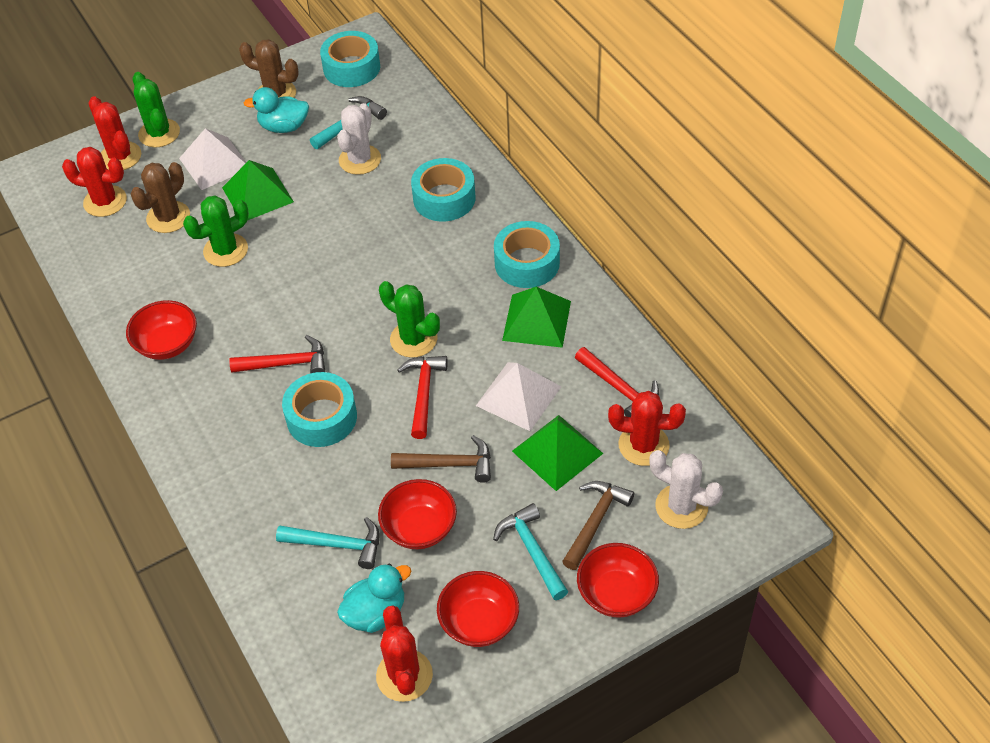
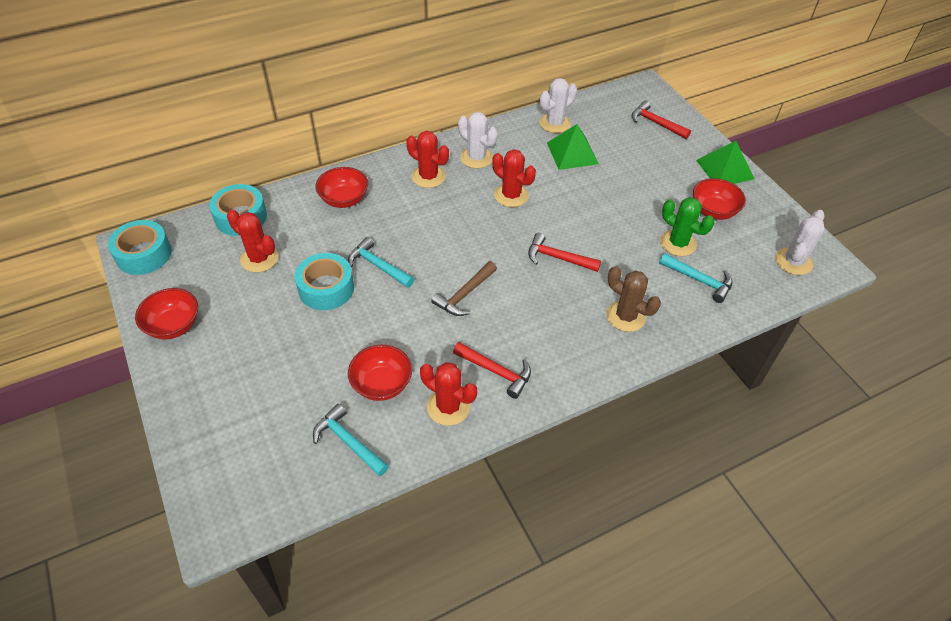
brown cactus: [131,162,190,233] [239,39,299,98] = 2 -> [606,266,661,332] = 1
brown hammer: [391,435,491,483] [562,481,634,570] = 2 -> [431,261,497,316] = 1
green cactus: [133,72,180,147] [183,195,249,267] [379,281,440,358] = 3 -> [660,197,714,256] = 1
green pyramid: [222,160,294,221] [502,287,571,348] [512,415,603,491] = 3 -> [547,124,599,170] [696,141,754,184] = 2
turquoise duck: [244,87,309,133] [337,563,411,633] = 2 -> none = 0
turquoise tape: [282,372,357,447] [320,31,380,87] [411,158,475,222] [494,221,560,288] = 4 -> [108,220,172,275] [209,184,267,236] [295,253,354,310] = 3
white cactus: [337,103,381,175] [649,450,723,529] = 2 -> [458,112,498,169] [539,78,577,133] [775,210,825,275] = 3
white pyramid: [179,128,247,190] [476,362,562,431] = 2 -> none = 0

